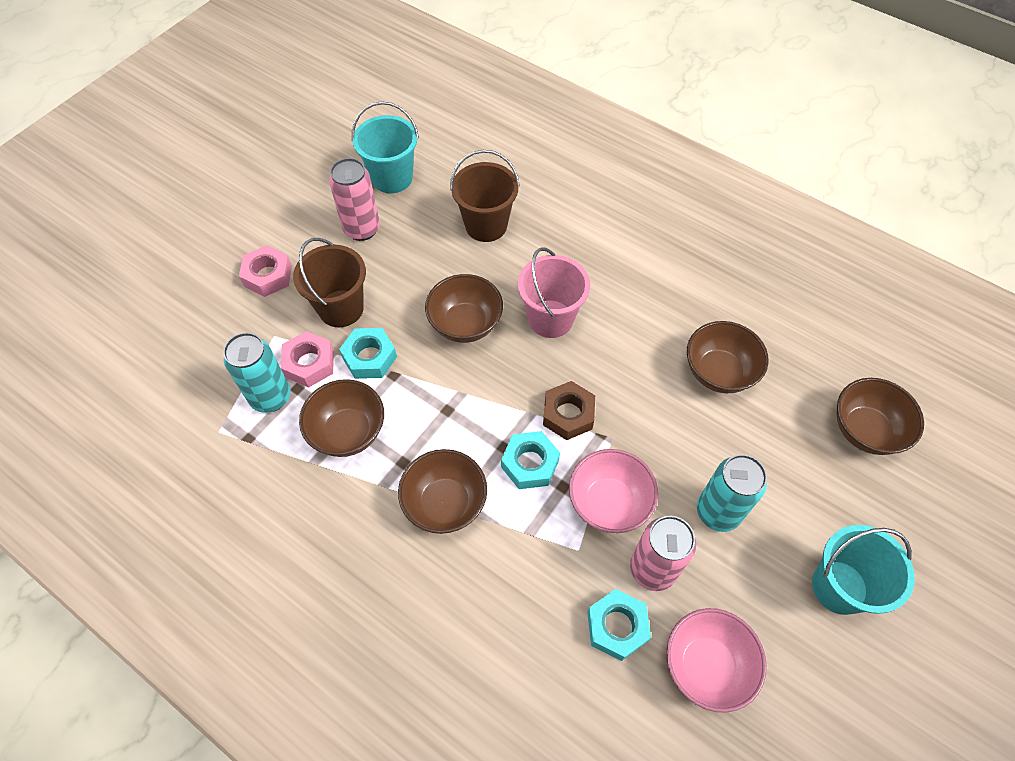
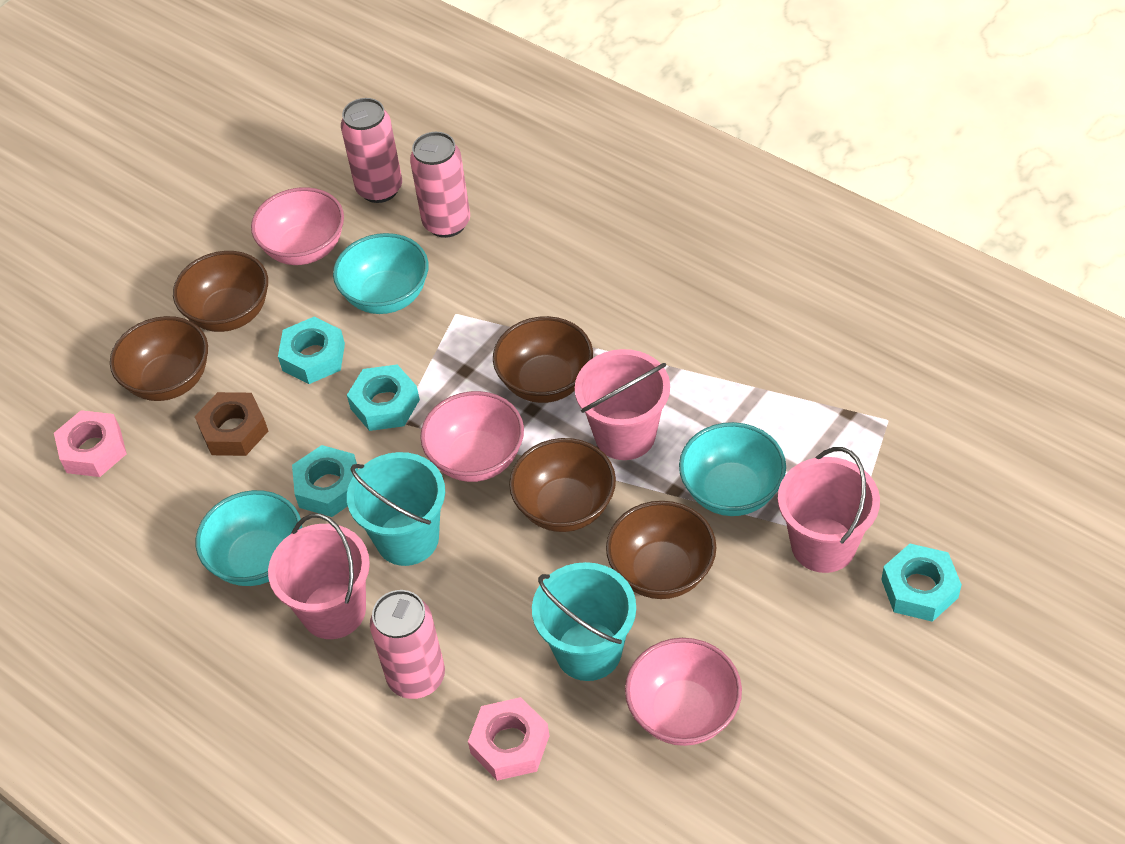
brown bucket: [293,238,366,327] [450,150,520,242] = 2 -> none = 0
pink bowl: [569,449,658,533] [666,608,767,713] = 2 -> [251,187,344,265] [420,391,524,482] [625,638,742,746] = 3
pink bucket: [518,248,590,338] = 1 -> [268,513,370,639] [575,349,670,460] [778,447,880,573] = 3
pink can: [329,158,380,241] [630,516,696,591] = 2 -> [341,98,402,203] [370,590,445,699] [410,132,470,238] = 3
turquoise bowl: none = 0 -> [196,490,302,586] [333,233,429,314] [679,422,786,516] = 3
turquoise can: [223,332,290,413] [697,454,767,532] = 2 -> none = 0
turquoise nut: [339,328,397,379] [501,431,560,489] [587,589,651,661] = 3 -> [278,317,345,384] [292,445,358,517] [347,365,420,431] [881,544,962,622] = 4

